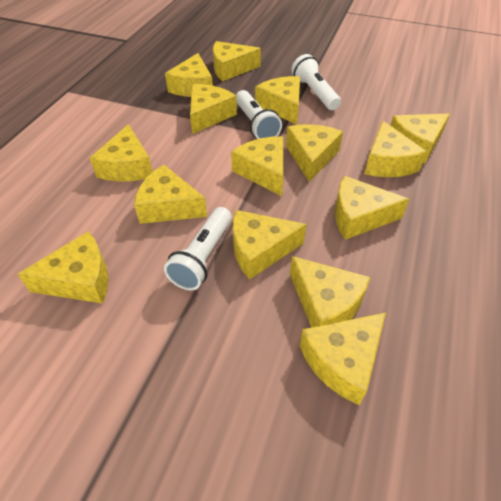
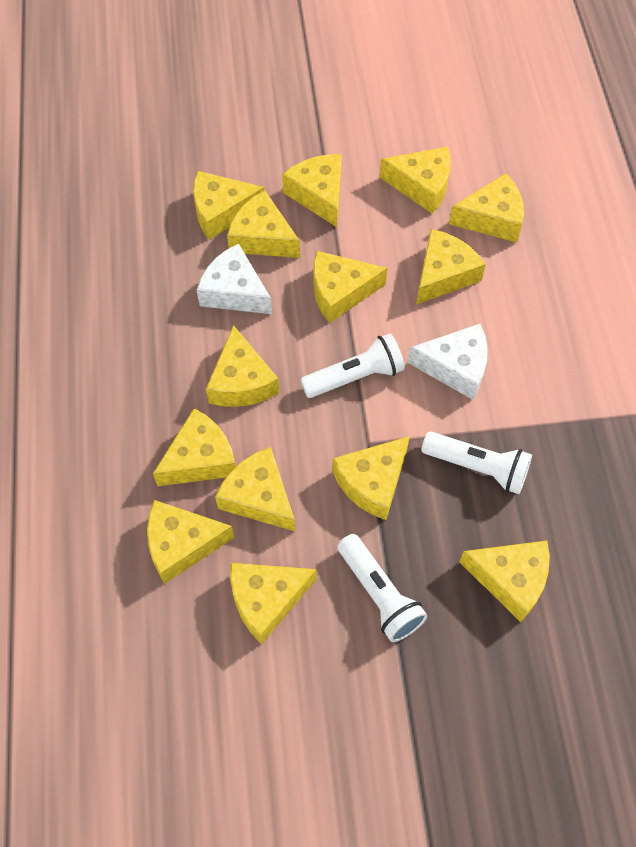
white cheese: none = 0 -> [197,243,272,314] [408,324,488,400] = 2
yellow cheese: [18,231,108,303] [90,124,152,182] [134,165,207,224] [165,53,213,97] [190,84,237,134] [213,41,261,81] [231,136,283,196] [233,210,307,279] [255,76,300,125] [286,124,343,182] [290,256,371,327] [300,313,386,405] [335,176,409,240] [364,121,427,177] [390,114,450,163] = 15 -> [147,500,234,584] [153,408,236,486] [193,171,264,239] [206,325,279,407] [215,447,295,531] [227,191,300,258] [230,563,317,644] [282,154,342,227] [314,251,387,323] [332,436,410,520] [379,147,451,214] [416,229,486,304] [449,173,524,242] [459,541,550,622] = 14

